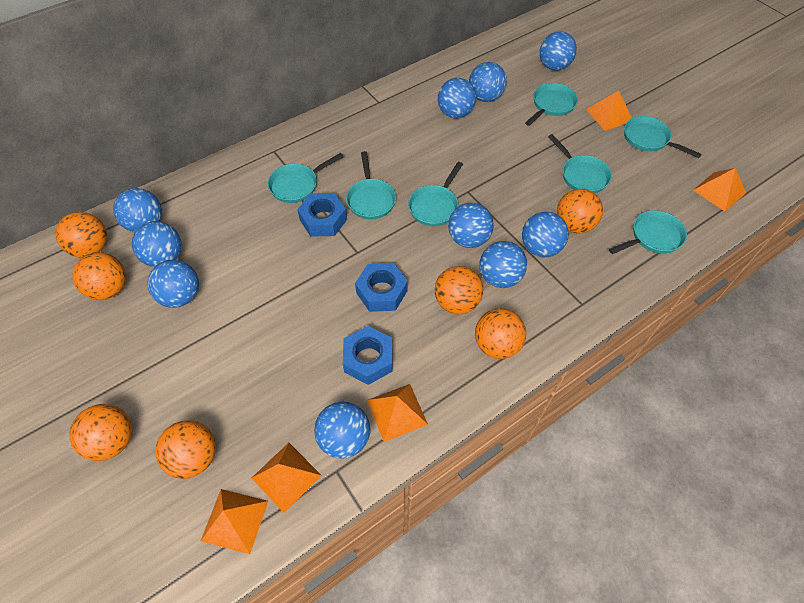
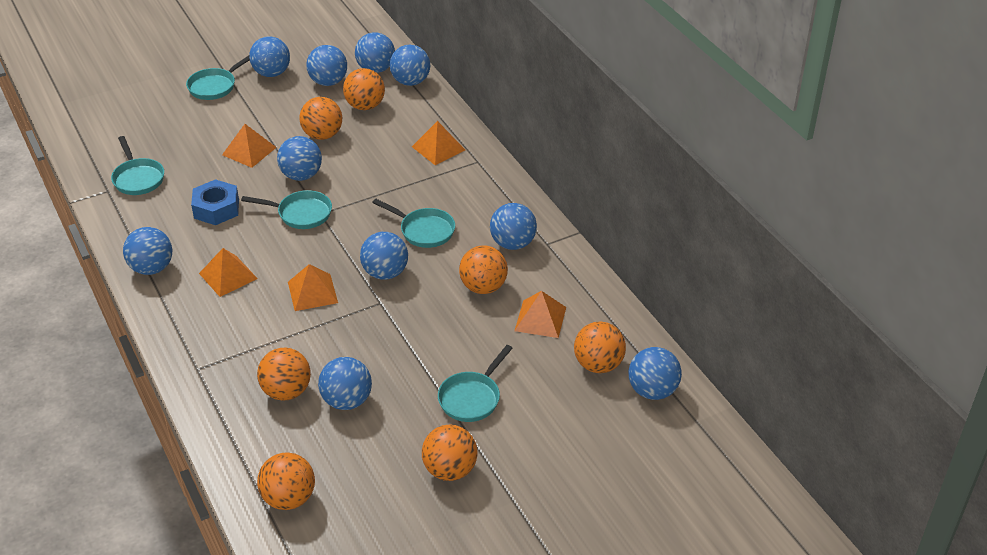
blue nut: [297,193,347,237] [343,326,393,385] [355,263,408,312] = 3 -> [191,179,239,225] = 1
turquoise pan: [268,153,344,203] [346,151,396,219] [408,162,463,226] [525,83,578,126] [548,134,612,193] [609,210,687,254] [624,116,702,158] = 7 -> [111,136,164,195] [186,55,250,100] [241,190,332,229] [372,199,455,248] [438,345,513,422] = 5

